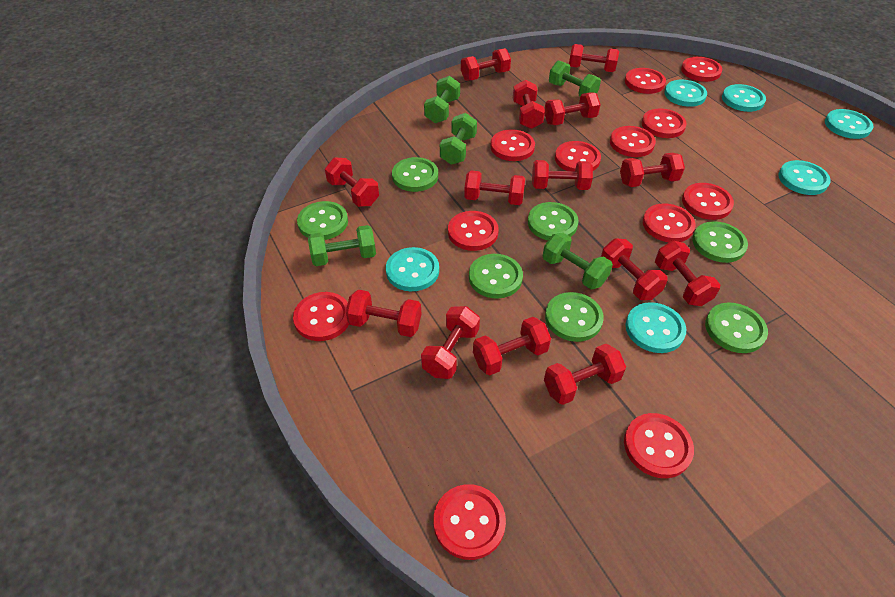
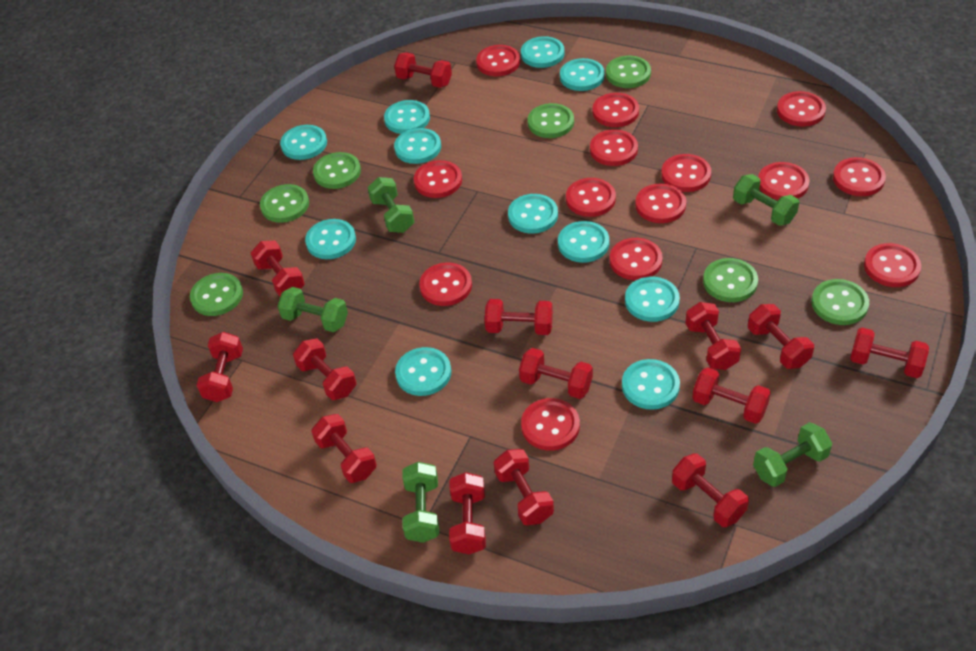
red button: [293,292,349,341] [433,484,506,560] [448,211,499,251] [490,129,535,161] [555,141,601,171] [610,126,656,157] [624,413,694,478] [625,68,666,94] [642,108,687,138] [643,204,695,242] [681,57,722,82] [682,183,734,220] = 12 -> [414,160,462,198] [419,262,472,306] [476,45,520,76] [521,398,580,451] [566,178,616,217] [590,129,638,166] [593,93,639,127] [610,238,663,280] [635,183,686,223] [661,154,711,192] [758,162,810,200] [777,91,826,126] [833,157,886,196] [864,243,921,287] = 14
turquoise button: [386,247,439,291] [626,302,686,353] [664,80,707,107] [722,84,766,112] [778,160,831,195] [825,109,873,139] = 6 -> [280,125,327,160] [305,219,356,259] [384,100,430,134] [394,128,441,164] [395,347,451,396] [508,194,558,234] [521,36,565,68] [558,221,609,263] [560,58,605,91] [622,359,680,410] [625,277,680,322] = 11

